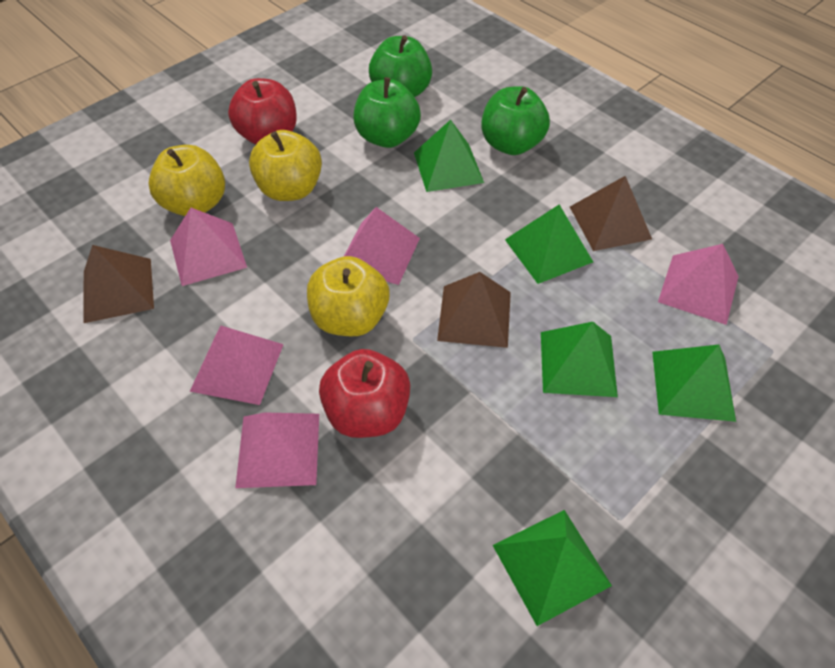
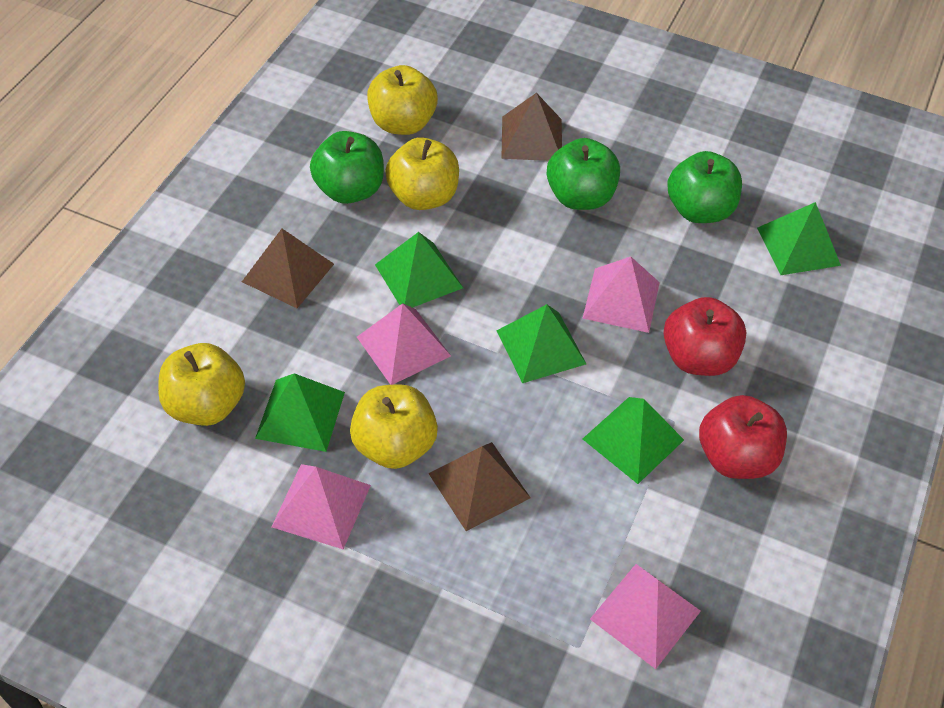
pink pyramid: [170,208,247,286] [190,326,284,405] [235,412,319,488] [344,207,420,285] [658,244,739,325] = 5 -> [271,464,371,549] [357,303,451,385] [582,256,660,333] [590,564,701,669] = 4
yellow apple: [149,145,225,216] [249,130,322,201] [307,256,389,336] = 3 -> [158,343,245,426] [350,384,438,469] [367,65,438,135] [385,137,459,210] = 4

